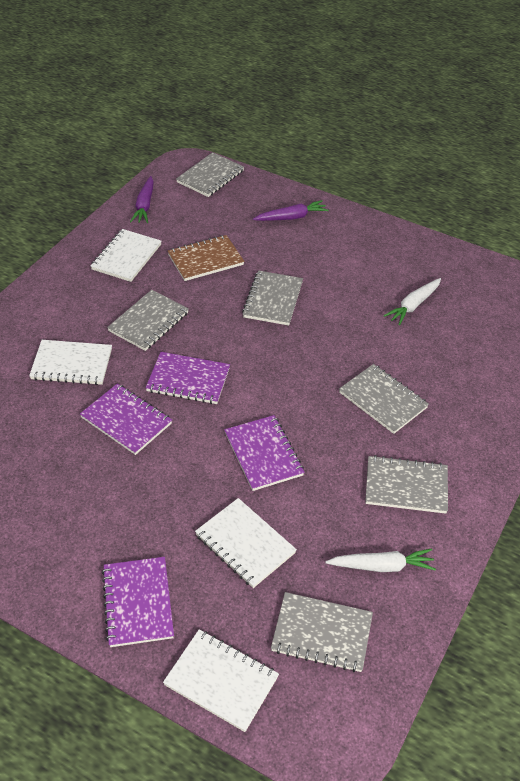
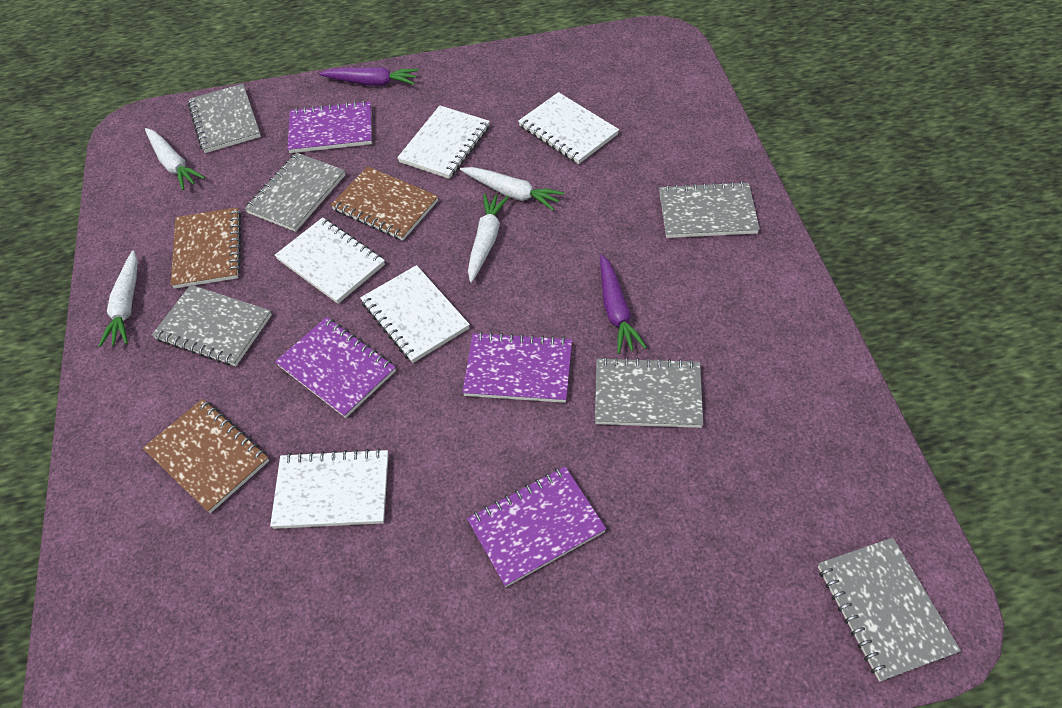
brown notebook: [168,235,244,281] = 1 -> [143,399,269,513] [171,207,241,289] [331,166,438,240] = 3
white carrot: [325,548,436,572] [384,278,441,325] = 2 -> [99,251,138,347] [145,128,205,190] [460,167,564,211] [468,193,509,283] = 4
white notebook: [29,340,112,385] [91,229,161,282] [163,629,279,732] [195,498,297,588] = 4 -> [270,448,388,529] [275,217,385,304] [360,265,470,363] [397,106,490,179] [518,92,619,164] = 5

